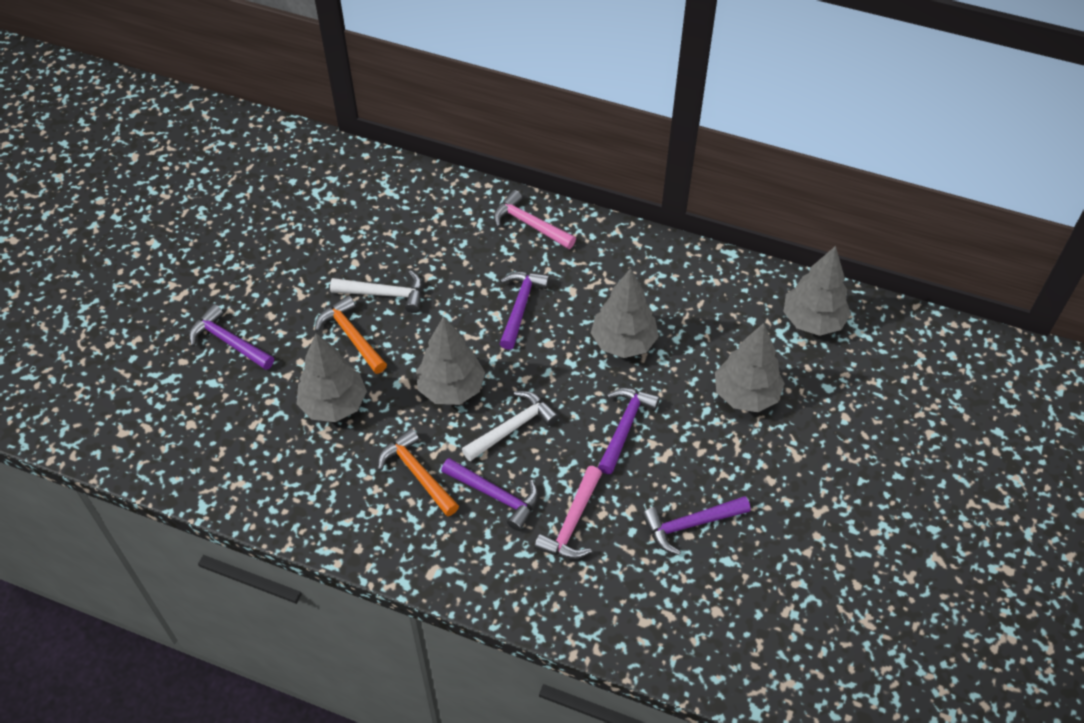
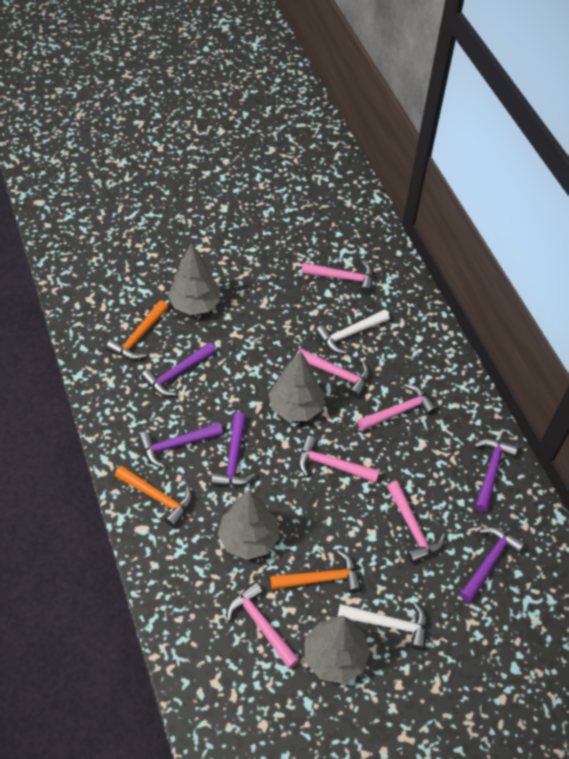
grey tree: [297,333,367,422] [416,316,485,405] [591,268,659,358] [715,323,785,412] [784,246,851,336] = 5 -> [168,243,220,315] [218,489,280,560] [268,351,325,421] [305,616,370,684] = 4
orange hammer: [315,295,387,374] [378,428,459,517] = 2 -> [106,300,168,360] [115,465,193,527] [270,550,362,593] = 3
pink hammer: [494,190,576,249] [534,466,602,559] = 2 -> [227,582,300,669] [296,348,370,398] [298,436,380,483] [302,261,373,294] [357,384,437,431] [387,481,446,563] = 6

